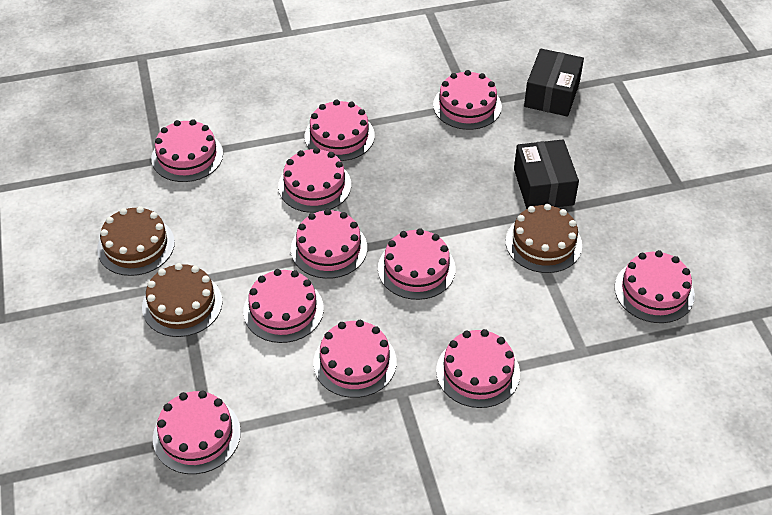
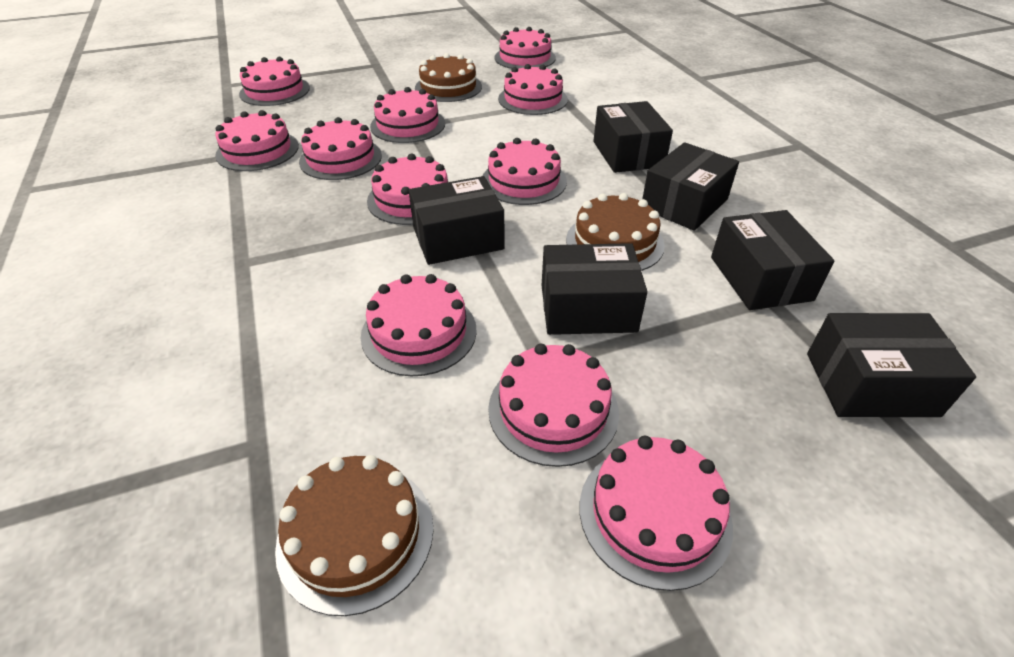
black box: [514,139,579,209] [524,48,584,117] = 2 -> [409,176,504,265] [542,243,647,335] [594,101,673,173] [642,142,739,231] [711,210,835,310] [807,313,976,417] = 6

